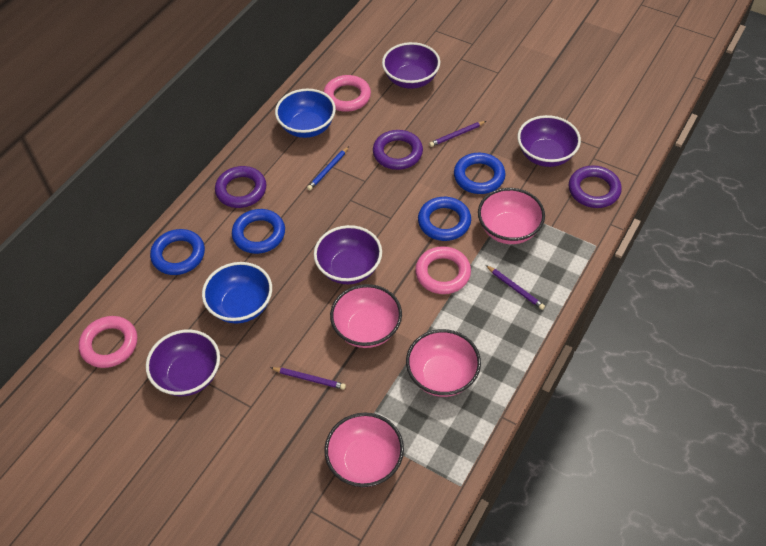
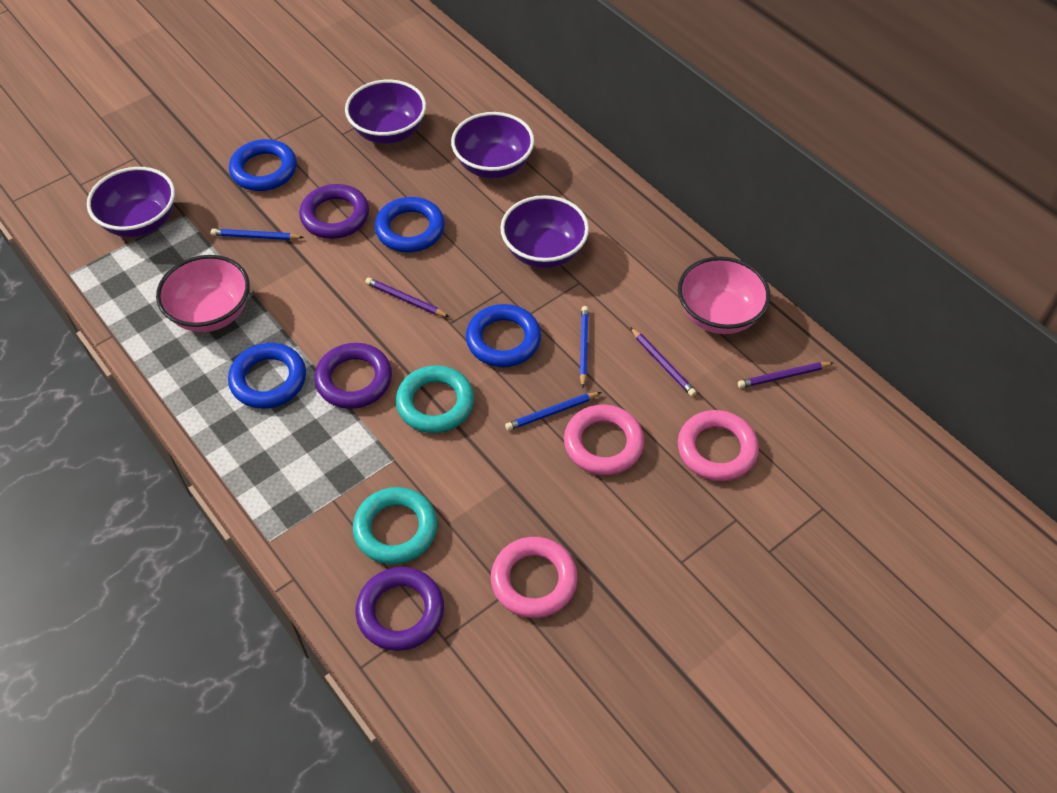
blue bowl: [202,262,272,324] [275,89,336,138] = 2 -> none = 0
blue pencil: [307,147,349,190] = 1 -> [211,229,304,240] [505,392,601,431] [580,306,589,388] = 3
pink bowl: [324,413,404,487] [330,284,402,348] [406,329,481,397] [478,188,545,244] = 4 -> [156,255,250,332] [678,256,770,334] = 2
turquoise ring: none = 0 -> [353,487,437,565] [396,365,474,433] = 2

